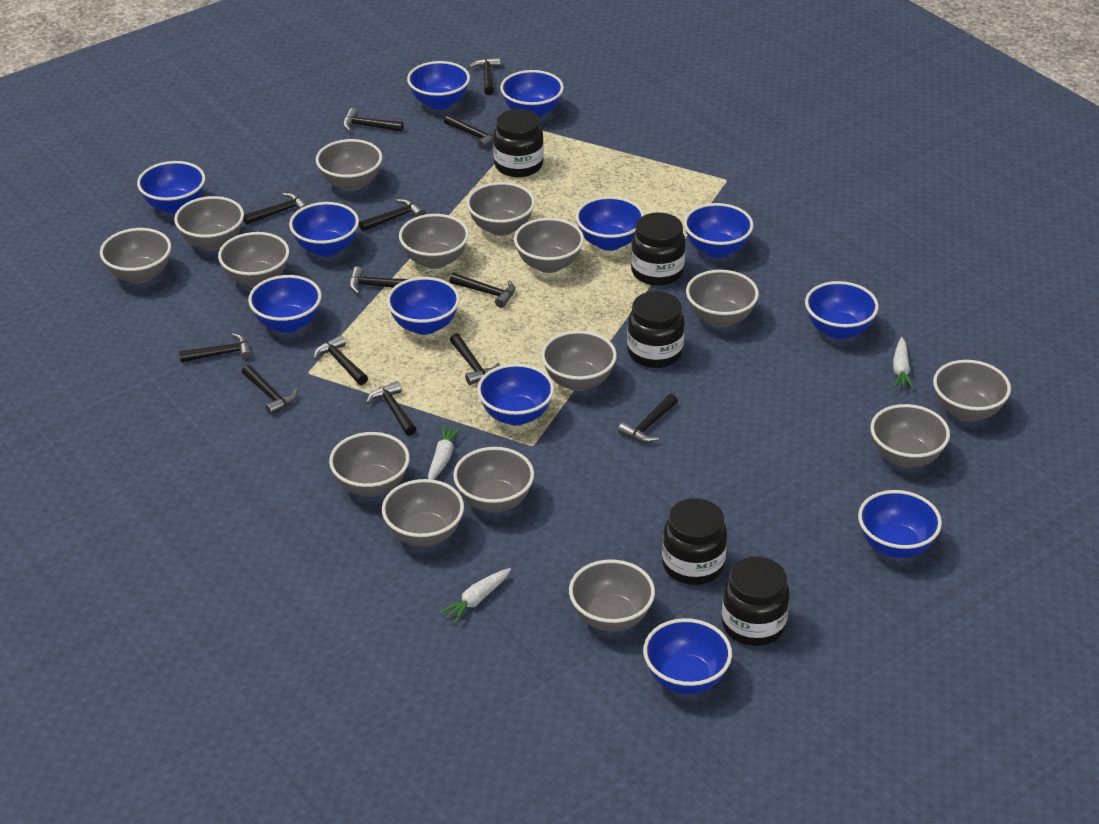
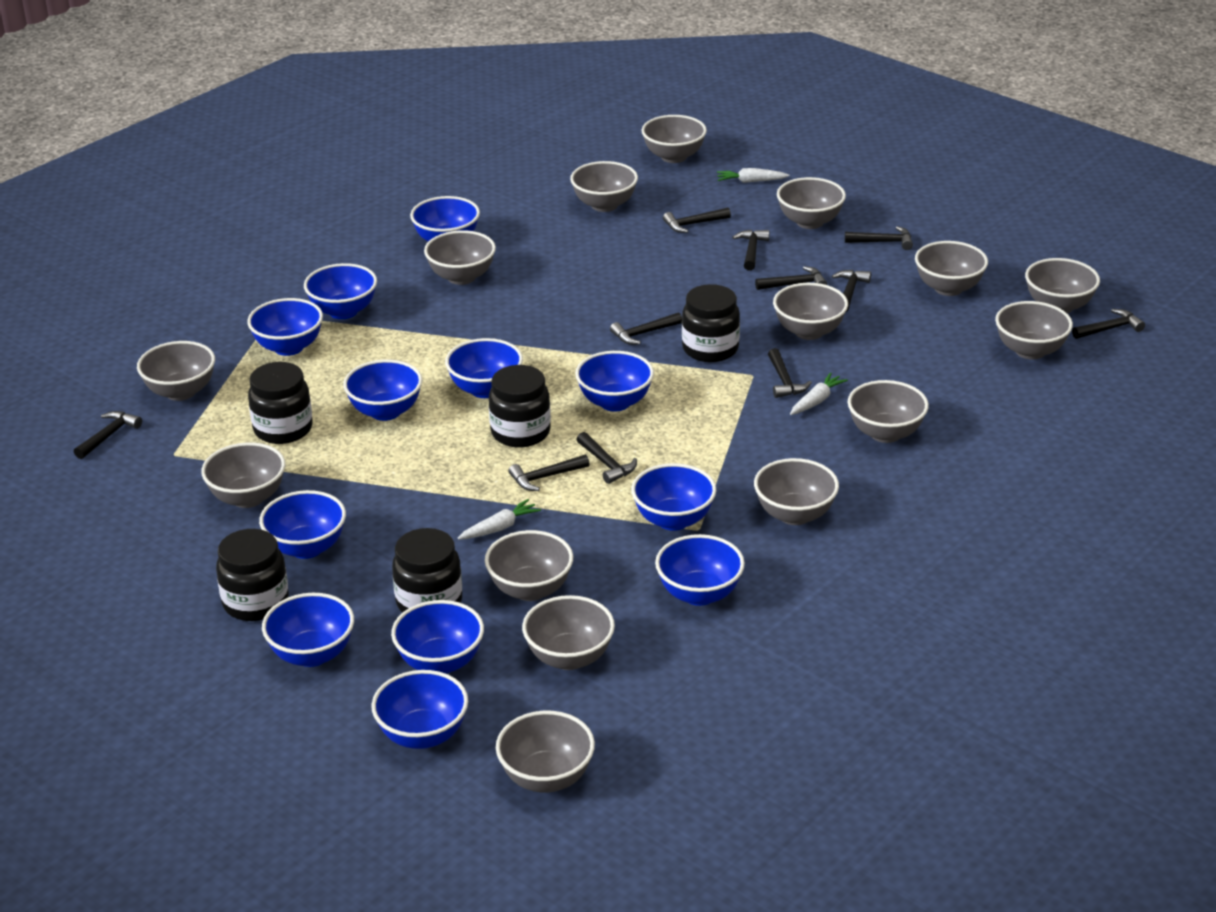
black hammer: [179,333,253,363] [242,365,298,415] [243,193,308,225] [313,335,368,385] [343,108,404,132] [349,267,407,294] [359,199,425,231] [366,381,416,436] [444,115,496,149] [449,273,515,308] [450,333,500,385] [468,57,500,95] [618,394,678,443] = 13 -> [74,411,142,459] [508,454,590,491] [577,432,637,484] [610,312,682,345] [663,208,731,233] [732,230,770,271] [755,266,827,290] [768,348,812,398] [832,270,871,312] [845,226,913,250] [1072,309,1145,339] = 11

